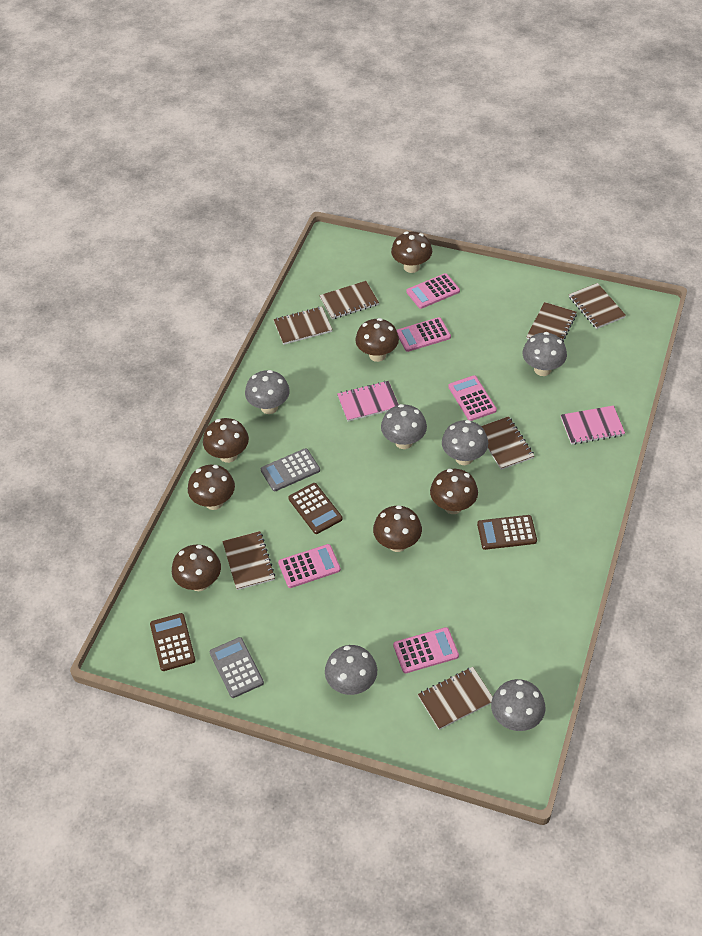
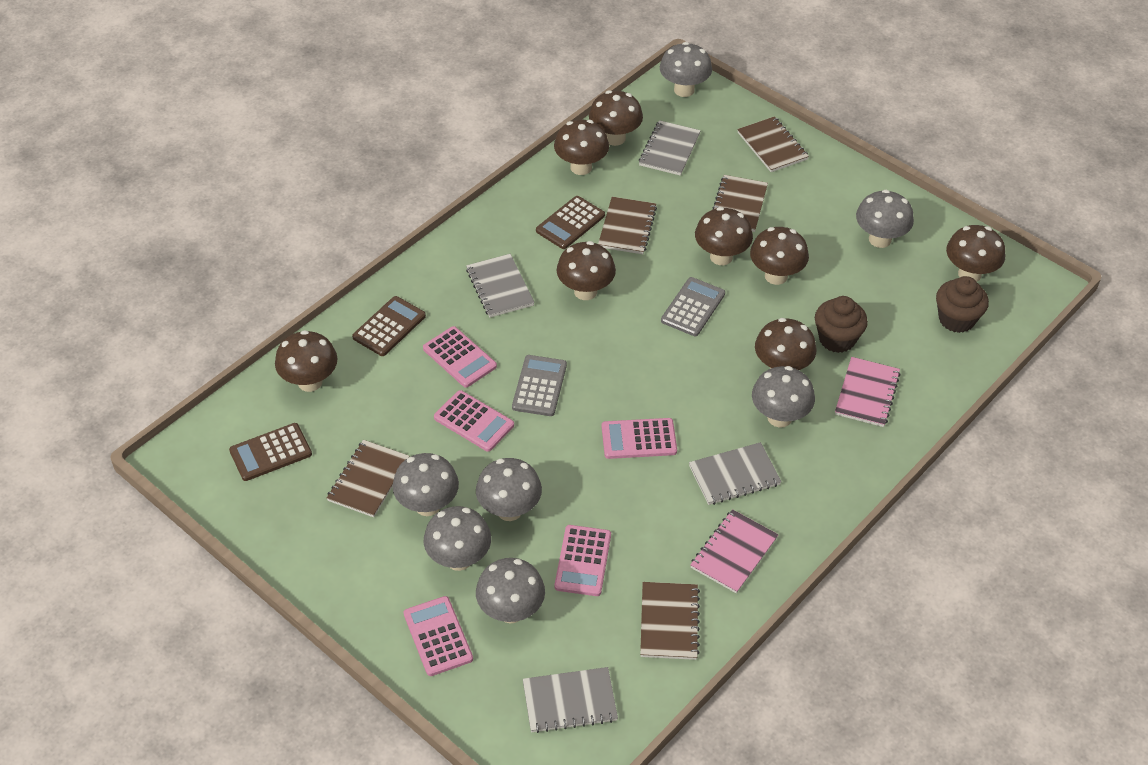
brown cupcake: none = 0 -> [815,296,868,353] [936,276,989,333] = 2
brown mushroom: [172,545,221,591] [188,465,235,510] [203,418,249,463] [355,318,399,362] [373,505,422,552] [391,232,432,273] [430,469,478,514] = 7 -> [275,330,338,392] [554,119,609,175] [557,241,616,300] [589,90,643,146] [695,207,753,265] [750,227,809,285] [755,318,817,370] [946,225,1005,282] = 8
brown notebook: [222,531,275,590] [273,307,333,345] [319,281,379,319] [418,667,493,730] [481,416,534,470] [526,302,577,342] [569,283,626,329] = 7 -> [327,440,409,517] [598,197,657,254] [640,582,700,660] [713,175,768,232] [737,116,809,172] = 5
grey mushroom: [245,370,290,414] [325,645,377,695] [381,404,427,449] [442,420,488,465] [491,679,546,731] [523,332,567,376] = 6 -> [393,453,459,516] [424,506,491,571] [476,458,542,521] [476,558,545,624] [660,42,712,97] [752,366,815,428] [856,190,914,248] = 7
grey notebook: none = 0 -> [466,254,535,317] [523,667,618,733] [639,120,701,176] [689,442,782,505] = 4

